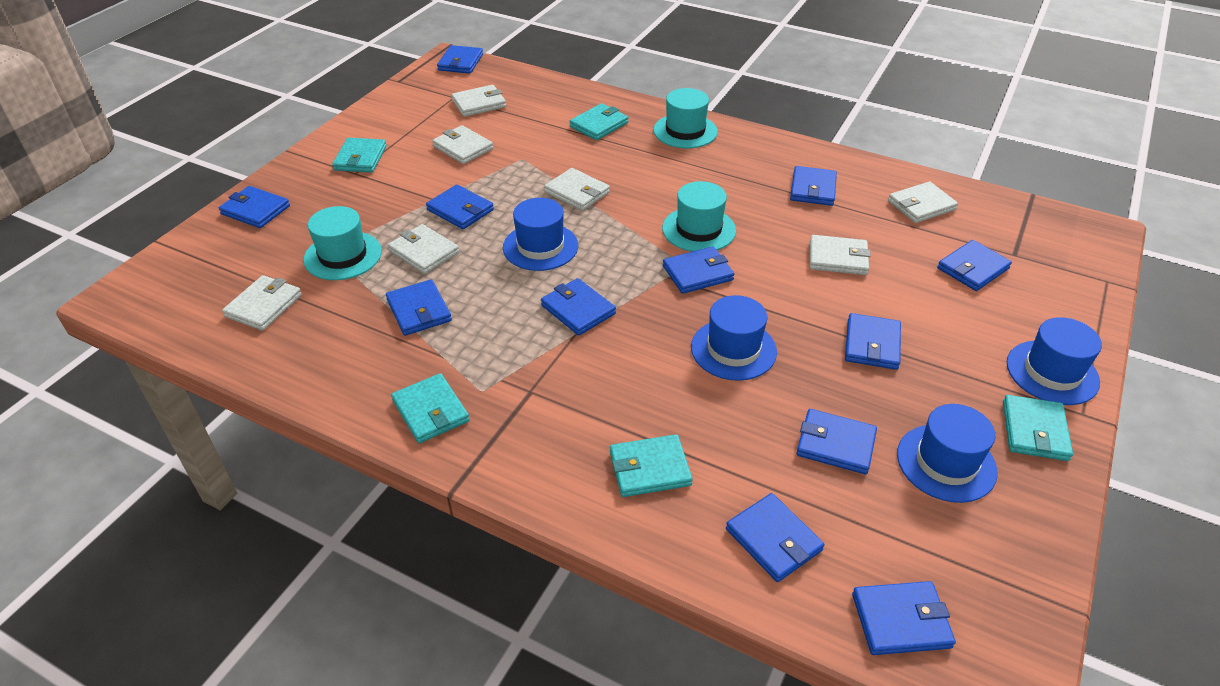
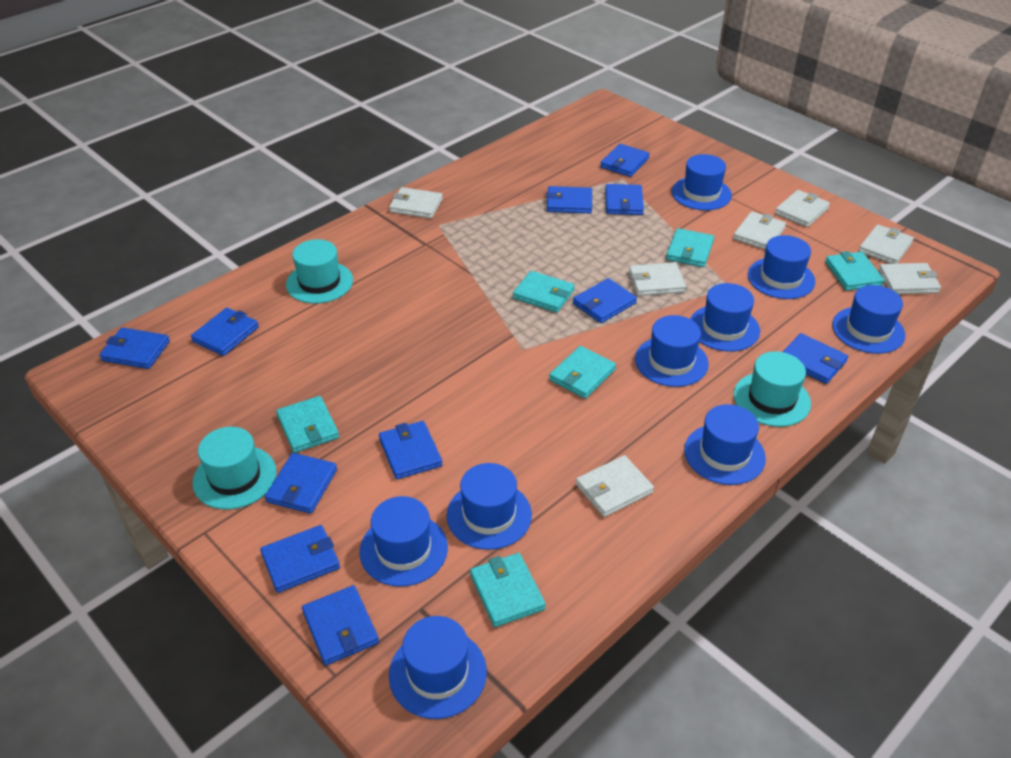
blue hat: [503,198,578,271] [691,295,777,381] [897,404,998,503] [1007,317,1102,405] = 4 -> [360,496,448,587] [389,616,487,719] [447,463,532,550] [635,315,709,387] [672,154,732,210] [684,404,766,485] [690,283,760,352] [748,235,815,299] [832,285,905,354] = 9
blue wallet: [219,186,290,228] [386,279,452,336] [426,185,494,229] [437,45,483,74] [541,278,616,335] [663,246,734,294] [726,493,825,582] [790,166,837,206] [796,409,877,474] [845,313,901,370] [852,581,956,655] [937,240,1012,291] = 12 -> [99,327,170,369] [191,308,259,356] [260,525,340,593] [265,453,337,514] [302,585,379,665] [379,421,443,479] [546,186,592,213] [573,278,637,323] [600,144,650,177] [605,184,644,215] [783,333,848,384] = 11
turquoise wallet: [332,138,387,173] [391,373,470,443] [569,103,629,140] [610,434,693,497] [1003,395,1073,461] = 5 -> [276,396,339,453] [470,553,546,627] [513,271,575,312] [549,346,616,399] [666,228,714,267] [825,251,884,291] = 6

